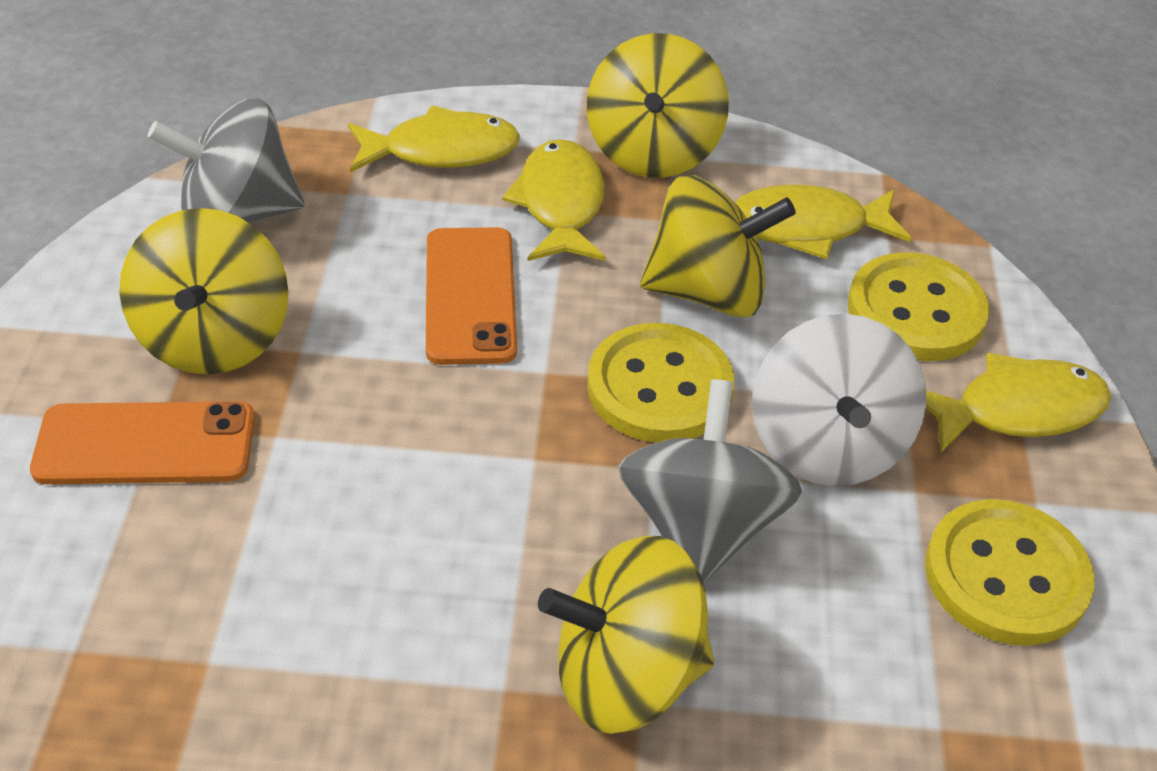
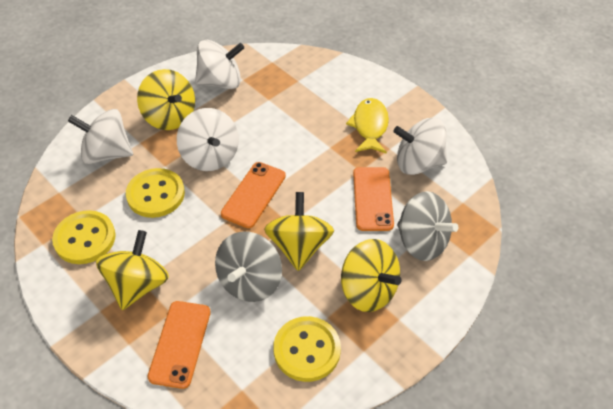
orange phone: [30,401,255,484] [426,227,517,365] = 2 -> [148,301,211,389] [221,162,286,228] [353,167,394,231] = 3
white spinning top: [752,314,926,486] = 1 -> [68,109,133,164] [177,108,239,171] [195,40,244,89] [393,118,447,175] = 4
yellow fish: [348,106,520,172] [502,139,606,261] [735,184,912,259] [926,353,1111,453] = 4 -> [346,98,389,154] = 1

